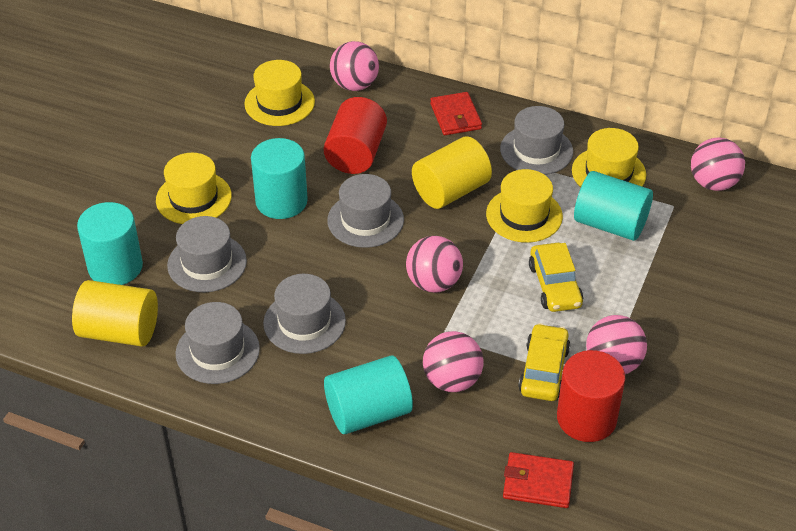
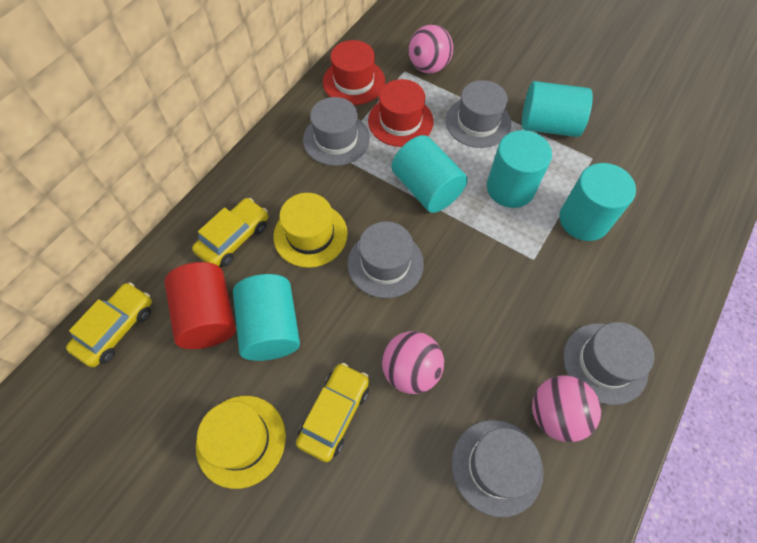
pink ball: [330,41,379,91] [406,236,463,293] [423,331,484,392] [586,315,647,374] [691,137,745,191] = 5 -> [382,331,444,394] [408,25,453,73] [532,375,601,442] = 3
red cylinder: [324,97,387,174] [557,350,625,442] = 2 -> [164,262,236,349] = 1
red hat: none = 0 -> [323,40,385,105] [368,79,434,147] = 2
red wallet: [430,92,482,135] [503,452,574,508] = 2 -> none = 0
turquoise cylinder: [77,202,143,285] [251,138,308,219] [324,355,413,434] [574,171,653,241] = 4 -> [233,274,300,361] [392,135,468,213] [487,130,552,208] [522,81,593,137] [560,163,636,241] = 5
yellow car: [518,323,570,401] [529,243,583,312] = 2 -> [66,282,152,367] [192,198,268,267] [296,363,369,462] = 3
yellow cylinder: [72,280,158,347] [412,136,492,209] = 2 -> none = 0
yellow hat: [156,153,232,224] [244,60,315,126] [486,169,563,243] [572,128,646,187] = 4 -> [196,396,286,489] [273,193,348,268] = 2

